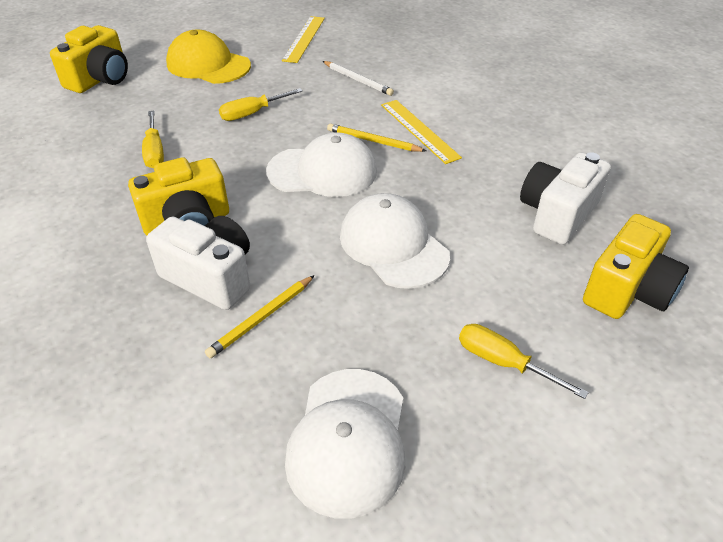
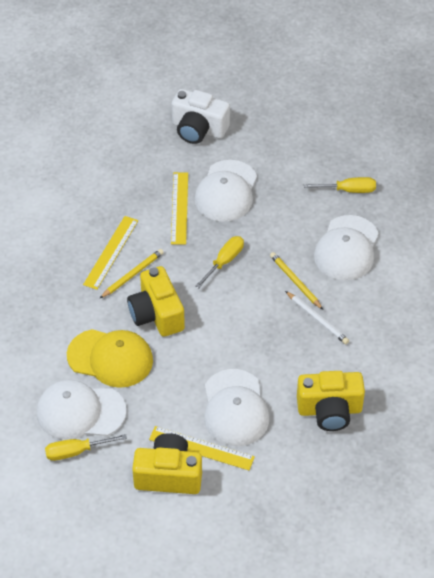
white camera: [146,216,250,310] [520,152,611,245] = 2 -> [172,89,230,144] = 1
white cap: [266,132,377,197] [285,369,405,519] [340,193,450,289] = 3 -> [37,380,126,440] [195,160,257,222] [204,369,269,446] [314,215,379,280] = 4
yellow ruler: [282,16,325,63] [381,100,462,164] = 2 -> [83,216,138,290] [149,426,255,470] [171,172,188,245] = 3

